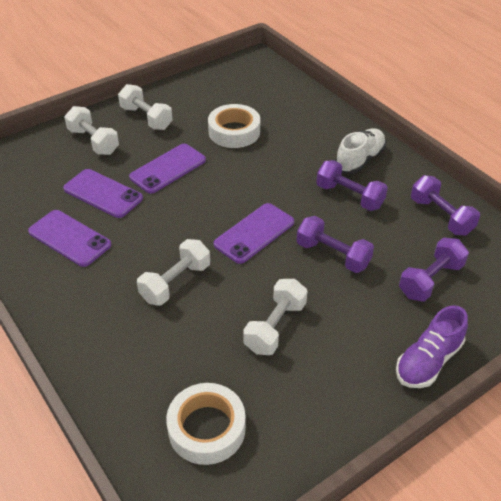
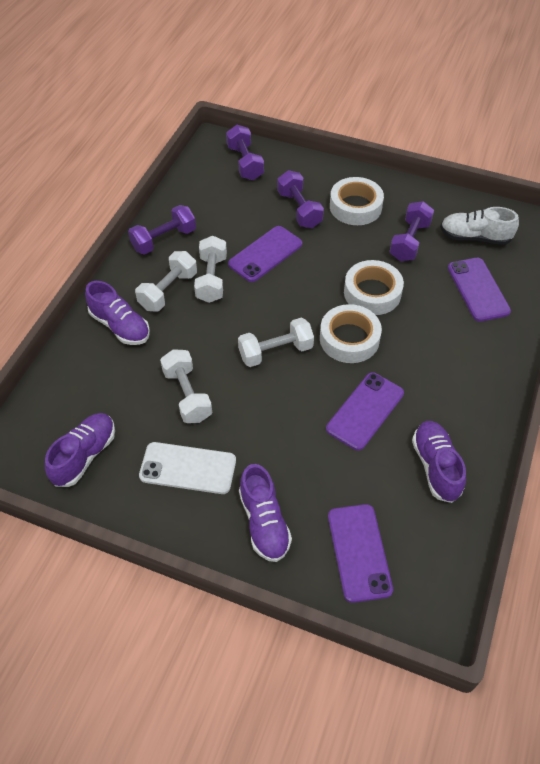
purple shoe: [396,305,468,388] = 1 -> [45,413,115,487] [85,281,150,345] [239,464,292,562] [412,421,466,503] = 4
white phone: none = 0 -> [139,442,236,494] = 1
white tape: [166,383,246,465] [208,104,260,148] = 2 -> [320,304,382,363] [330,177,384,225] [344,260,404,315] = 3

